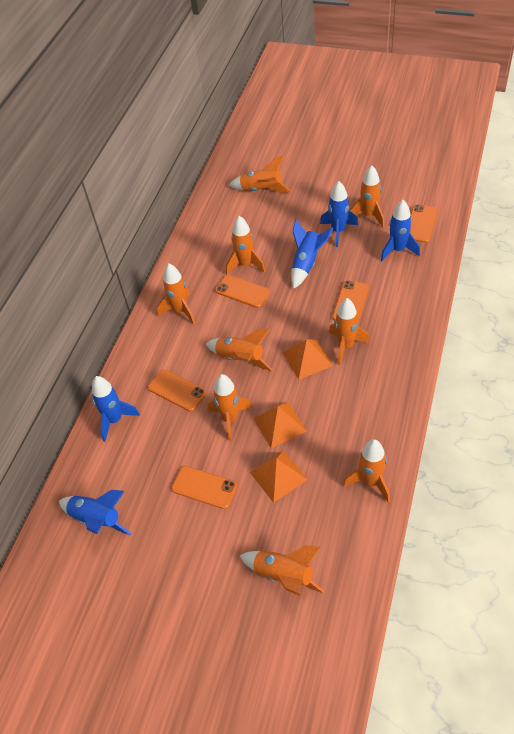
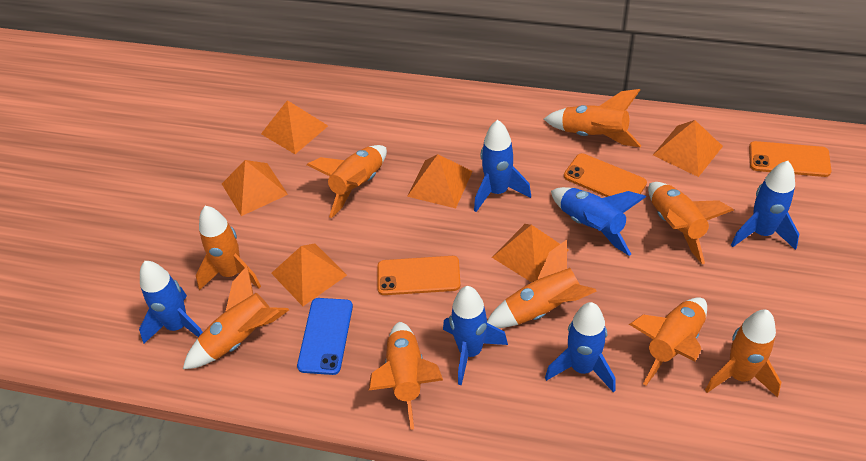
blue phone: none = 0 -> [297,298,353,375] = 1
blue rocket: [59,490,132,535] [92,376,140,442] [291,220,333,289] [320,181,358,247] [381,200,420,261] = 5 -> [139,261,203,343] [443,286,508,385] [474,120,531,212] [545,302,616,393] [551,187,646,256] [731,161,799,250] = 6
orange phone: [148,370,207,412] [171,466,237,509] [215,275,270,308] [332,280,369,323] [410,204,437,243] = 5 -> [377,256,461,295] [564,153,647,197] [749,141,831,177] = 3
orange pyramid: [250,451,308,503] [253,402,307,448] [283,339,333,380] = 3 -> [222,160,288,216] [261,100,328,154] [271,243,347,306] [407,154,473,208] [492,224,568,282] [653,120,723,177] = 6

